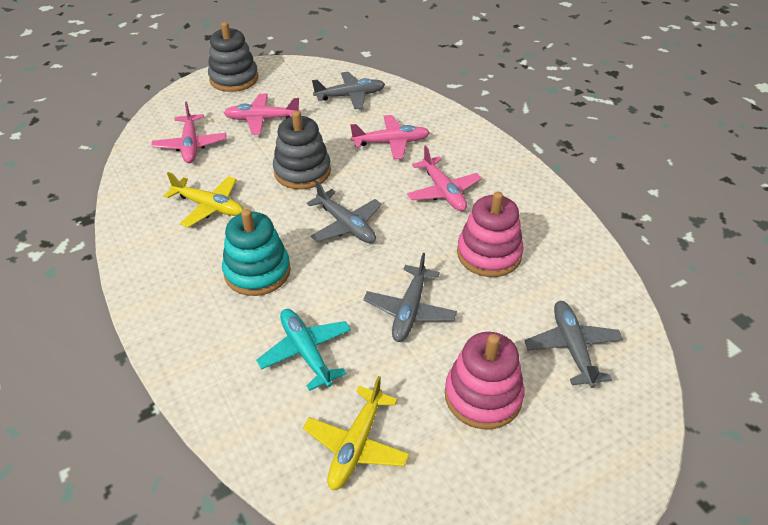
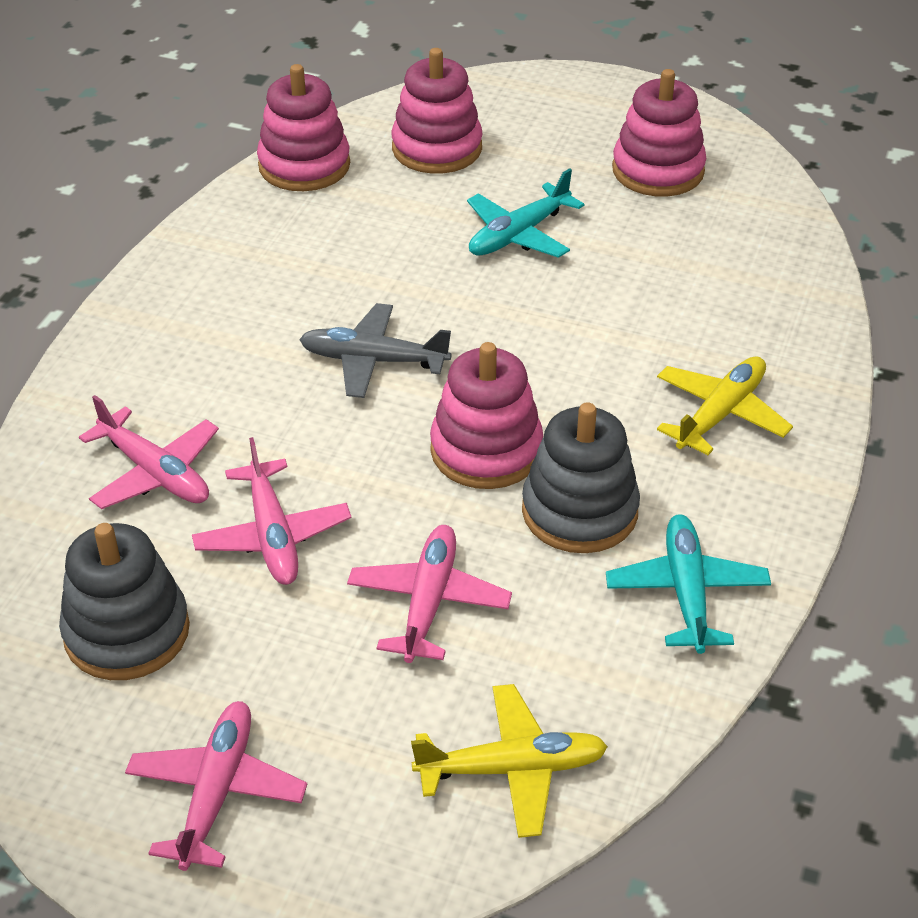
grey plane: [307,181,382,243] [312,72,385,109] [363,253,457,342] [525,301,623,388] = 4 -> [299,303,451,398] = 1
pink stacking toy: [445,332,524,429] [457,192,524,277] = 2 -> [257,64,350,191] [391,48,483,174] [430,342,543,489] [612,69,706,196] = 4
turquoise plane: [256,309,351,391] = 1 -> [467,168,584,258] [606,514,771,654] = 2
turquoise stacking toy: [222,209,291,296] = 1 -> none = 0

